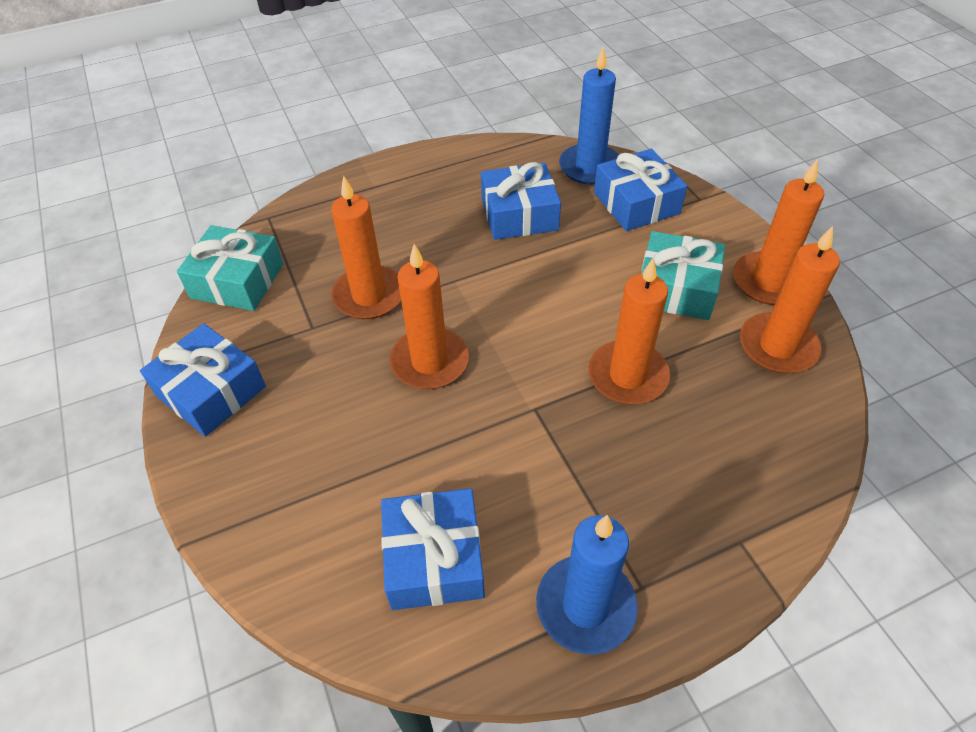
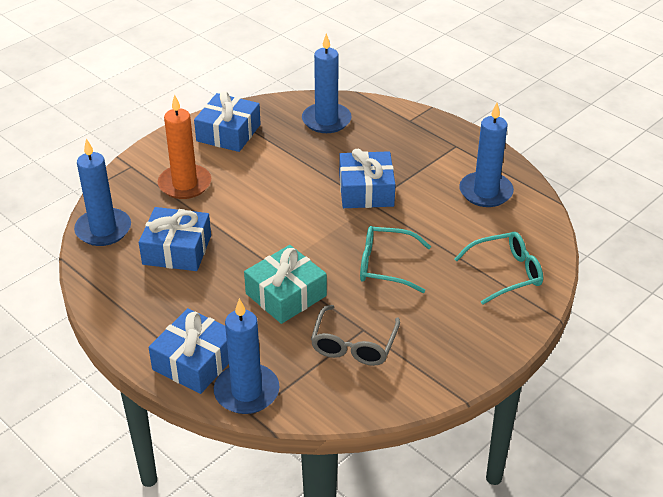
blue candle: [536,515,638,654] [559,48,619,185] = 2 -> [74,139,131,246] [214,298,279,414] [302,33,352,133] [459,103,514,207] = 4
grey glasses: none = 0 -> [311,305,400,366] = 1
orange candle: [331,176,401,319] [390,244,469,389] [588,258,670,404] [733,160,824,305] [740,226,840,373] = 5 -> [158,94,211,199] = 1
turquoise gift: [177,225,284,311] [641,231,725,320] = 2 -> [244,245,327,324] = 1
turquoise glasses: none = 0 -> [360,226,431,293] [454,232,543,305] = 2

